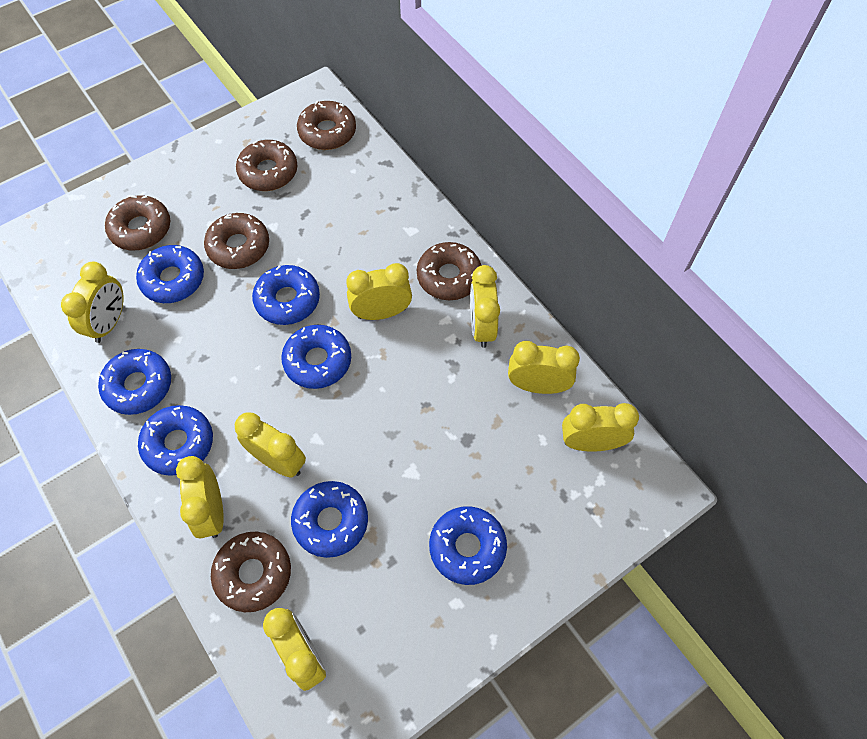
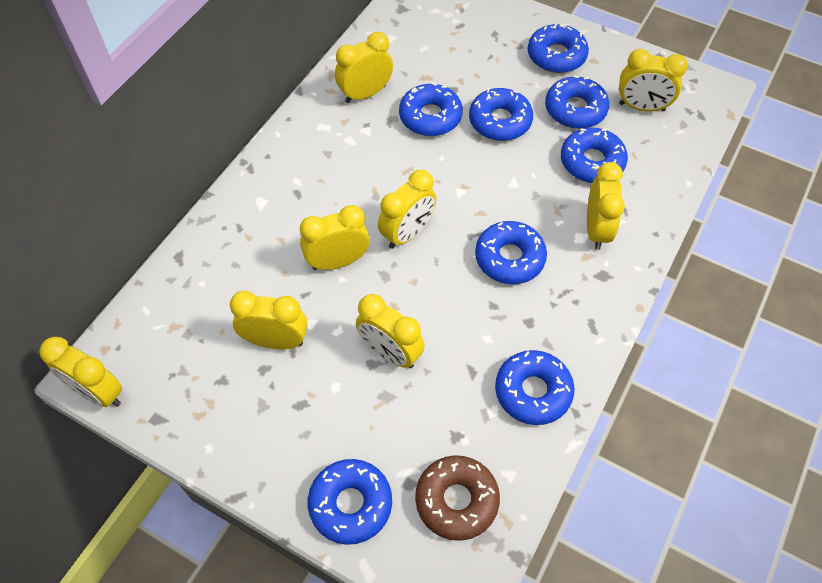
blue donut: [98,349,171,415] [136,245,204,303] [138,405,213,476] [252,265,320,325] [281,325,351,389] [291,481,368,558] [429,506,507,585] = 7 -> [308,459,392,545] [399,83,463,136] [469,88,533,141] [475,221,547,284] [495,350,575,425] [528,24,589,73] [545,76,609,129] [561,127,628,183] = 8
brown donut: [105,195,170,250] [204,213,269,269] [211,532,291,612] [236,140,298,191] [297,101,356,150] [417,242,481,300] = 6 -> [415,455,500,541] = 1

